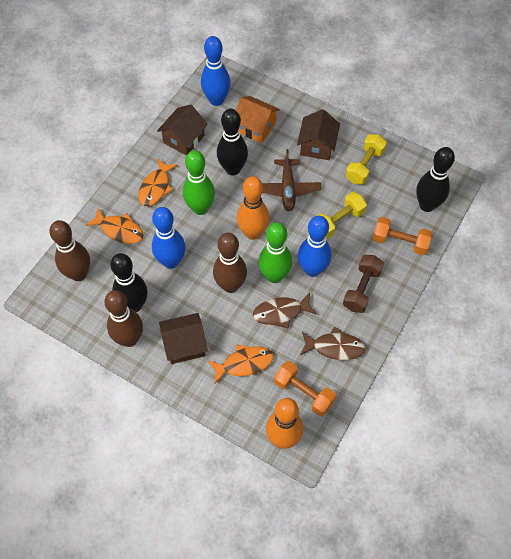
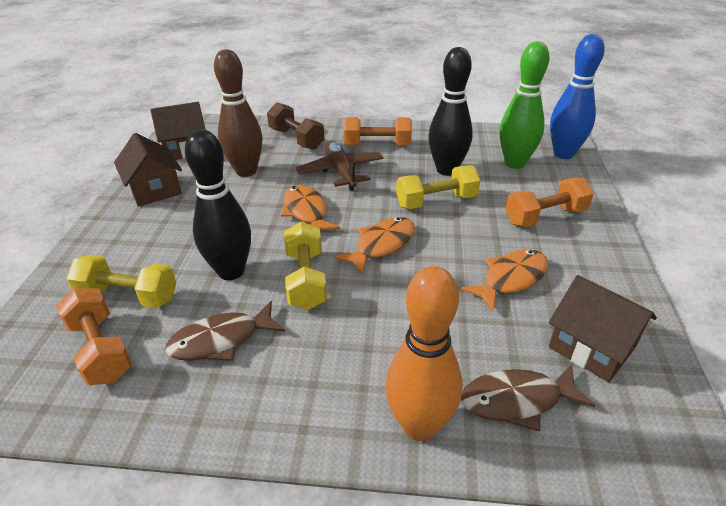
black bowling pin: [110,253,148,312] [217,109,248,175] [416,147,455,212] = 3 -> [185,129,251,280] [428,47,473,176] = 2
blue bowling pin: [152,207,185,269] [201,36,230,106] [298,216,331,277] = 3 -> [550,34,605,159] = 1
brown bowling pin: [50,220,90,281] [105,290,143,347] [213,233,247,293] = 3 -> [214,49,262,177] = 1
green bowling pin: [183,150,215,215] [258,222,292,283] = 2 -> [500,41,550,169] = 1
orange bowling pin: [237,176,269,240] [266,398,303,449] = 2 -> [385,266,462,441] = 1
orange dumbbell: [274,361,336,416] [372,217,432,255] = 2 -> [56,288,132,385] [344,117,412,146] [506,178,594,227] = 3
orange house: [236,96,280,143] = 1 -> none = 0
yellow dumbbell: [317,192,367,239] [346,134,387,185] = 2 -> [66,255,176,308] [284,221,327,310] [396,165,480,209] = 3

